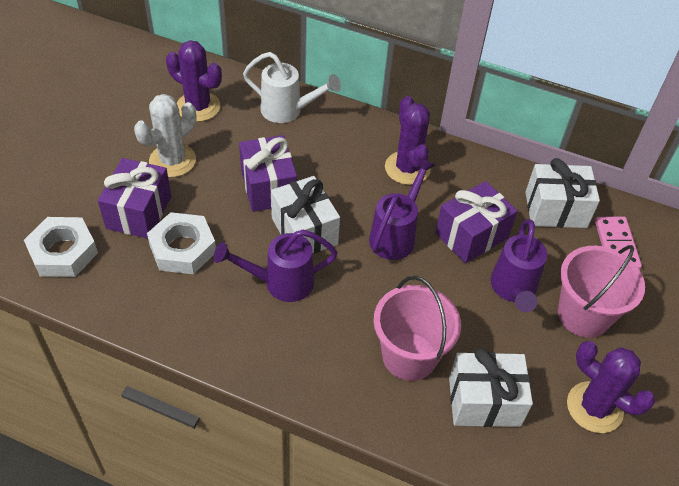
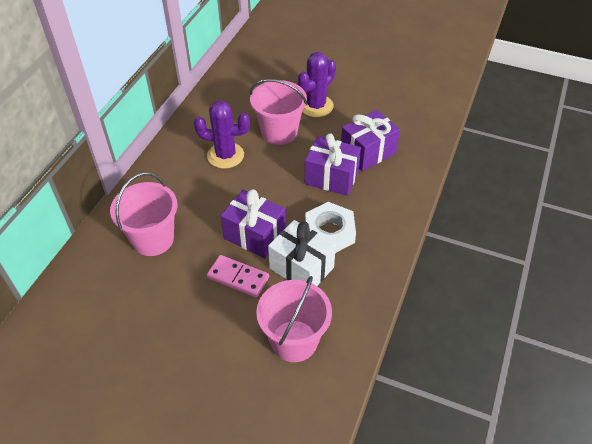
pink bucket: [374,276,461,381] [558,245,645,338] = 2 -> [110,172,177,256] [250,79,307,145] [256,276,332,362] = 3
purple cactus: [166,40,222,122] [385,96,431,185] [567,341,655,433] = 3 -> [194,101,250,168] [298,52,336,117] = 2
purple watering can: [214,230,337,302] [369,157,436,260] [490,219,547,312] = 3 -> none = 0
white cactus: [134,94,197,177] = 1 -> none = 0
white gift: [271,176,340,254] [449,348,533,427] [525,158,600,228] = 3 -> [268,220,336,286] = 1
white nut: [24,217,98,277] [147,212,216,274] = 2 -> [305,202,356,253] = 1
white watering can: [243,52,341,123] = 1 -> none = 0

